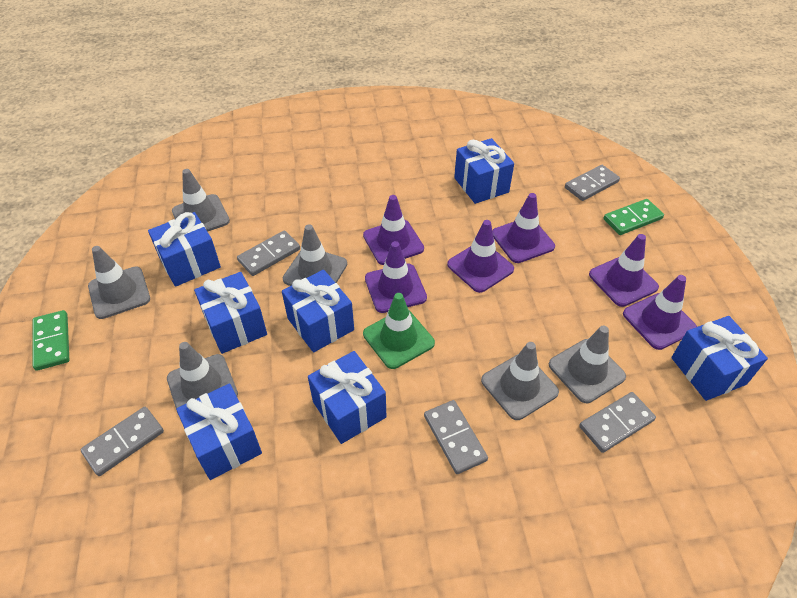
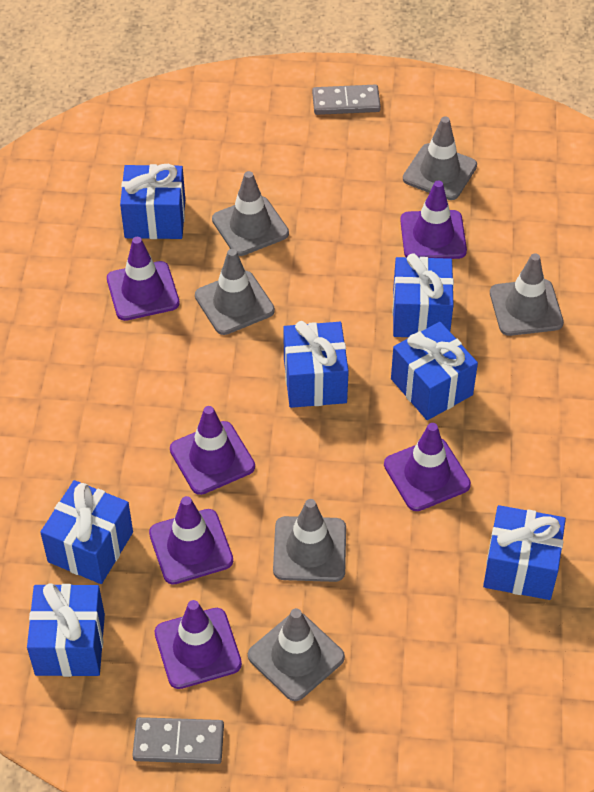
green domino: [32,310,69,371] [603,199,664,235] = 2 -> none = 0
green traffic cone: [363,293,435,369] = 1 -> none = 0
grey domino: [80,407,164,476] [237,231,300,276] [424,400,488,474] [565,165,620,201] [579,392,656,453] = 5 -> [132,717,224,764] [312,85,381,115] = 2

